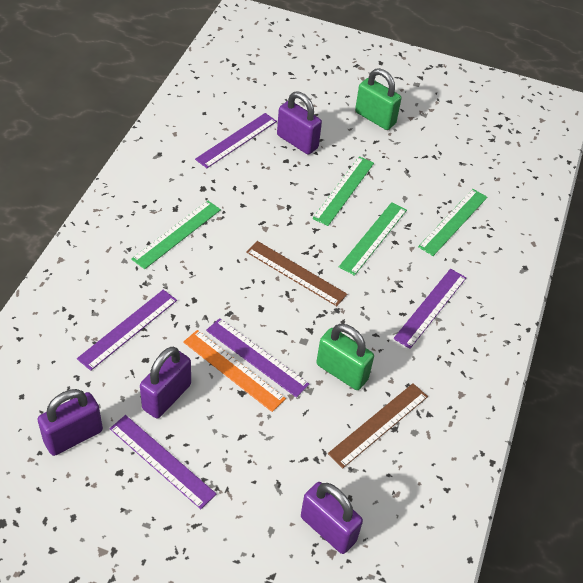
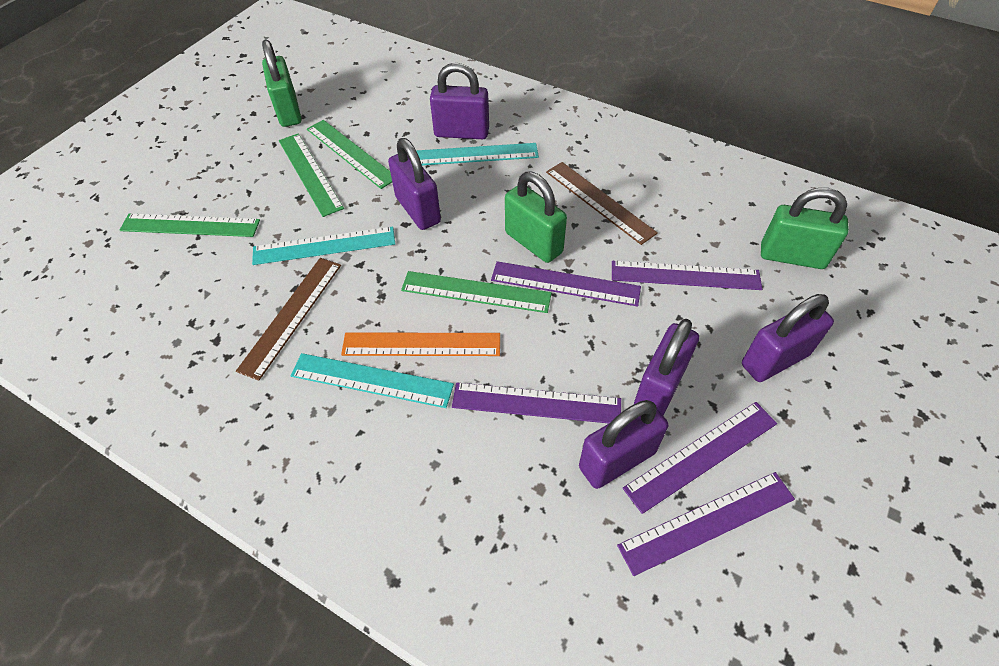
green padlock: [316,324,374,390] [355,68,402,130] = 2 -> [262,40,301,127] [505,172,567,263] [761,188,849,269] = 3
purple padlock: [37,389,103,456] [140,347,191,418] [277,91,322,155] [301,482,363,554] = 4 -> [388,138,441,230] [430,63,489,139] [579,400,668,489] [634,319,699,416] [742,294,834,382] = 5
turquoise ruler: none = 0 -> [252,226,395,265] [291,353,454,408] [416,143,539,165] = 3

